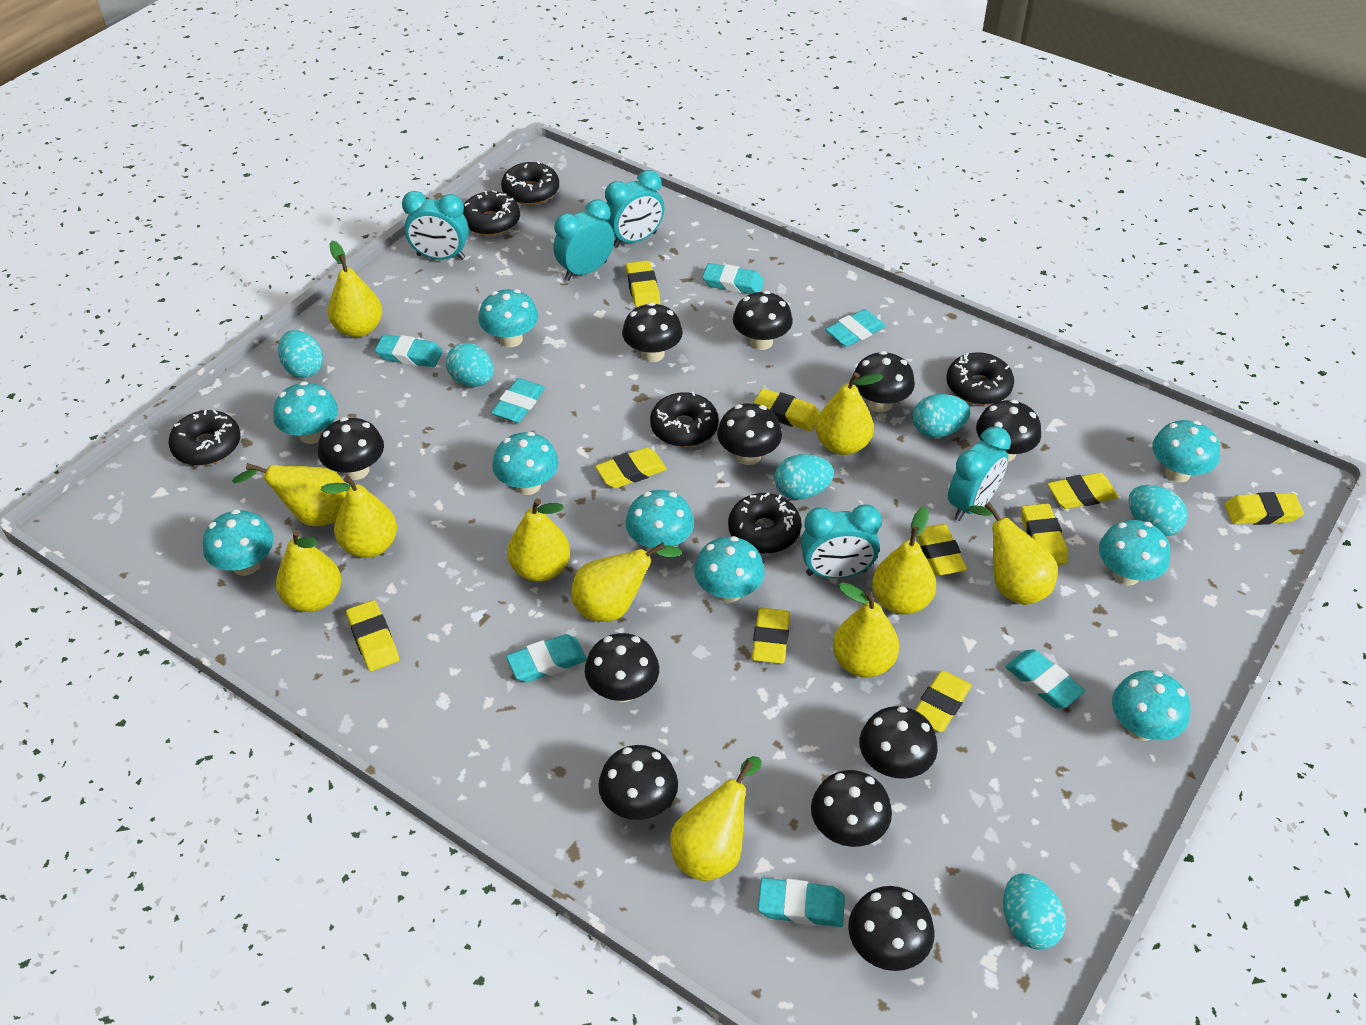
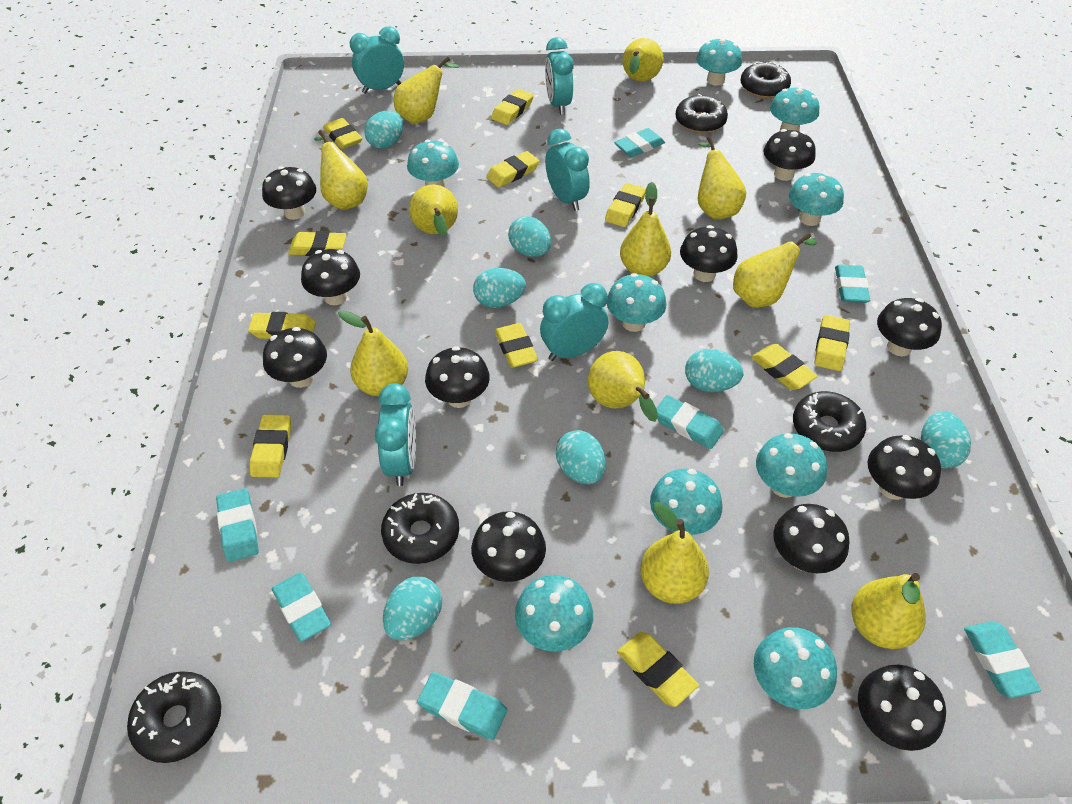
black donut: [168,410,241,466] [463,190,520,236] [501,161,559,205] [650,392,719,447] [728,493,802,554] [947,352,1014,405] = 6 -> [127,671,221,763] [381,493,459,564] [675,94,728,133] [741,62,791,98] [793,391,866,452] = 5
turquoise egg: [278,330,323,378] [446,343,494,387] [774,454,834,500] [913,394,970,438] [1003,873,1066,950] [1128,485,1187,536] = 6 -> [364,111,403,149] [383,577,442,641] [473,268,526,308] [508,216,551,257] [556,430,606,484] [685,349,743,392] [921,411,971,468] = 7
yellow eraser: [346,600,399,671] [595,447,667,488] [626,260,661,308] [752,608,790,664] [753,388,820,431] [915,671,972,732] [917,524,967,575] [1021,503,1068,565] [1048,473,1119,509] [1224,492,1304,525] = 10 -> [248,312,316,339] [249,414,291,477] [288,231,346,256] [323,118,362,149] [486,151,540,188] [491,89,534,125] [495,323,538,368] [605,183,646,227] [617,632,699,707] [751,344,818,390] [815,315,850,371] = 11

